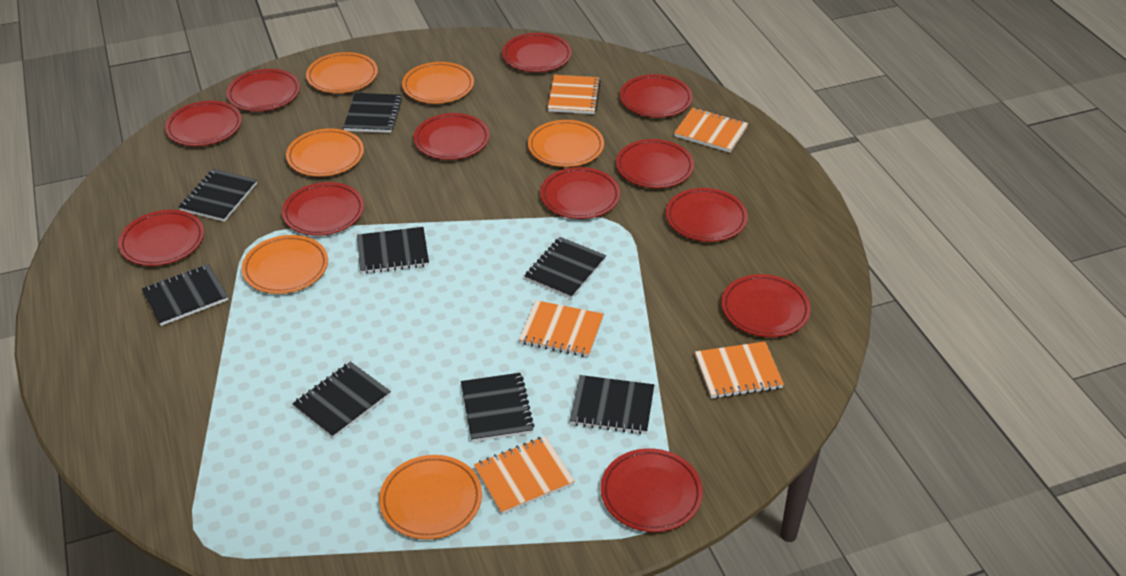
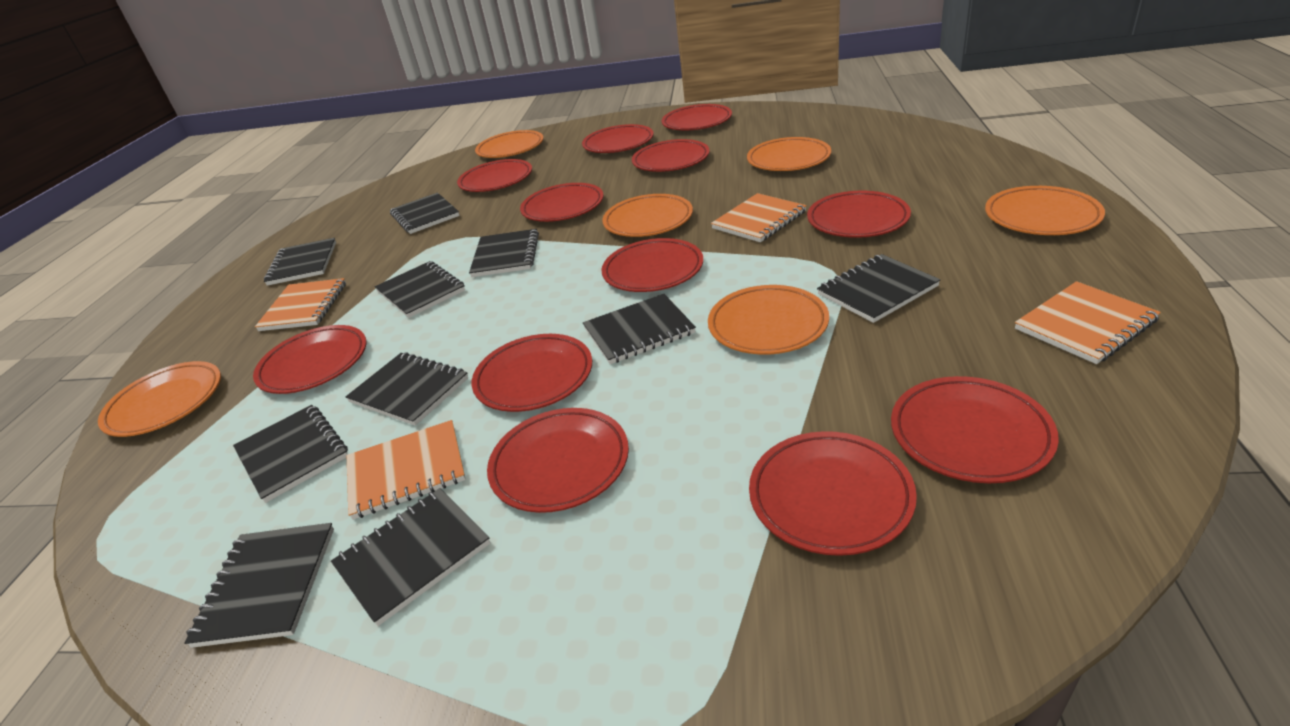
black notebook: [142,264,228,326] [179,169,257,222] [292,362,391,438] [343,93,402,133] [357,227,429,274] [461,373,535,442] [524,237,606,299] [570,375,654,434] = 8 -> [184,523,334,648] [233,405,348,503] [264,238,336,286] [331,488,490,626] [346,353,468,426] [375,261,465,318] [390,193,460,234] [469,229,539,277] [583,294,696,364] [817,254,940,323] = 10
orange notebook: [474,436,575,514] [519,300,604,357] [548,75,601,114] [674,108,748,153] [695,342,784,399] = 5 -> [255,278,346,331] [347,420,466,520] [711,193,807,242] [1015,281,1161,364] = 4

